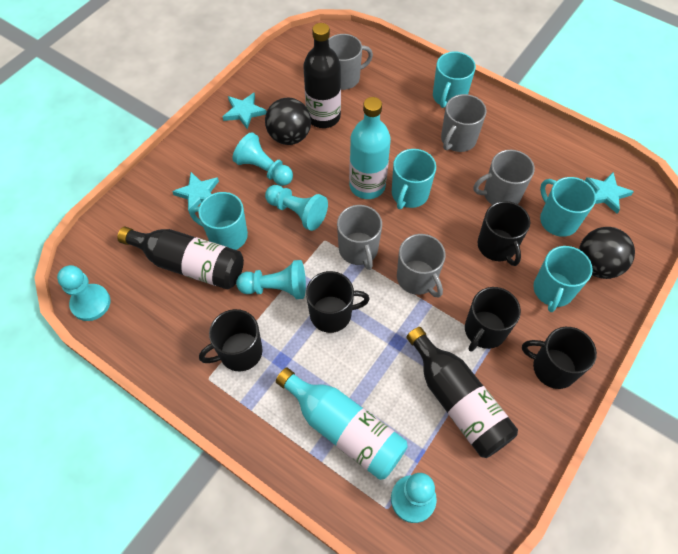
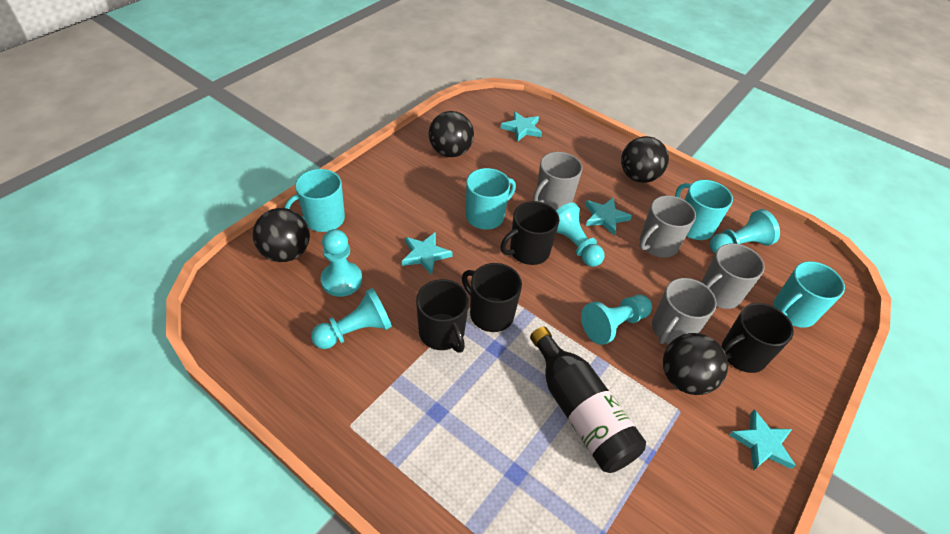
black ball: [265,98,311,145] [579,227,635,279] = 2 -> [253,208,310,262] [429,111,474,157] [621,136,669,183] [663,333,728,395] = 4
black bottle: [117,227,244,289] [303,23,341,128] [406,327,518,458] = 3 -> [530,327,646,473] = 1
black mug: [199,309,263,371] [306,271,370,333] [465,287,521,352] [478,201,530,266] [522,327,597,389] = 5 -> [416,279,469,353] [462,263,522,332] [500,201,560,265] [722,303,794,373] = 4
grey mug: [329,34,373,90] [337,205,382,270] [397,234,446,298] [441,94,487,152] [474,150,535,205] = 5 -> [533,152,583,210] [639,195,696,258] [652,278,717,344] [701,243,765,309] = 4
turquoise bottle: [276,368,408,480] [349,97,391,199] = 2 -> none = 0
turquoise mug: [190,192,248,250] [392,149,436,209] [433,51,476,108] [533,246,593,312] [540,177,596,237] = 5 -> [284,169,345,232] [466,168,516,230] [675,180,733,240] [774,261,845,328] = 4
turquoise star: [172,172,219,214] [223,93,267,129] [585,172,634,214] = 3 -> [402,232,453,275] [500,111,542,142] [585,197,632,235] [729,410,796,471] = 4

